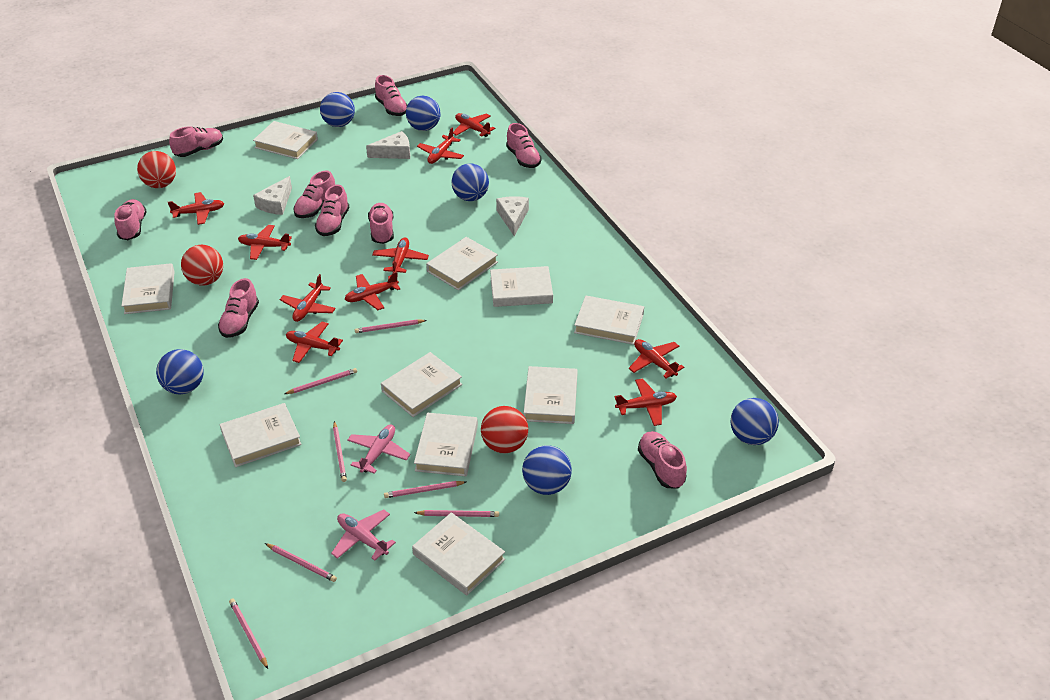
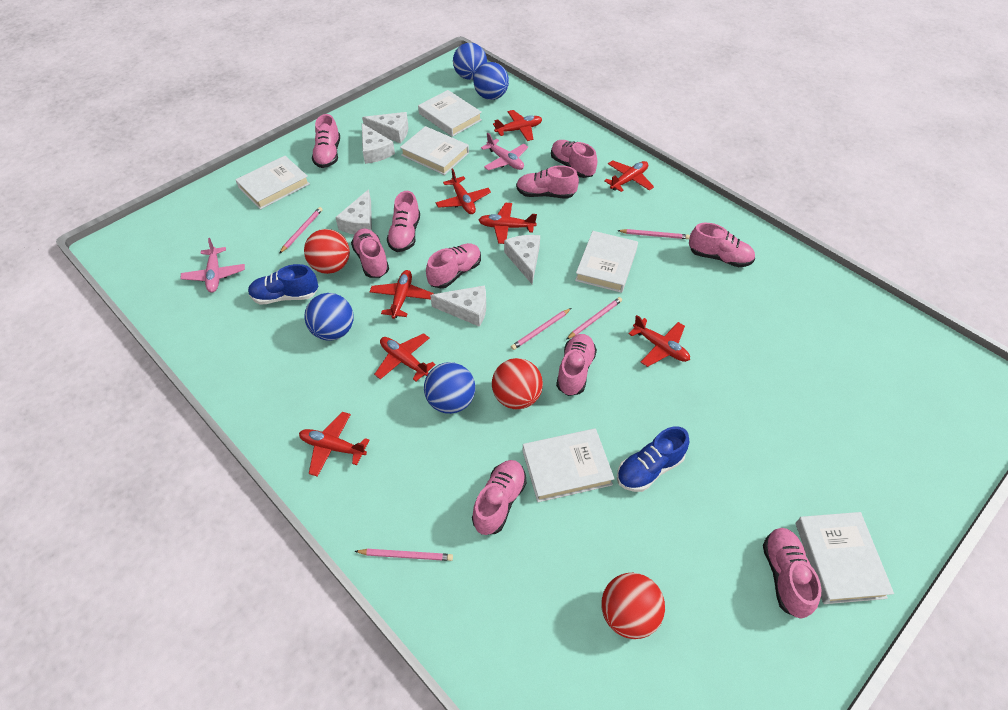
blue ball: [156,349,204,394] [320,92,355,127] [406,96,441,131] [451,164,489,201] [522,445,572,495] [730,398,779,445] = 6 -> [304,293,354,341] [424,362,475,414] [453,43,487,80] [473,62,509,100] = 4
blue shoe: none = 0 -> [248,264,318,305] [617,426,689,492] = 2
pink pencil: [229,598,268,669] [265,543,337,582] [284,368,357,394] [333,421,347,482] [355,319,427,333] [384,481,466,498] [414,510,499,517] = 7 -> [279,207,323,254] [355,549,453,561] [511,308,571,350] [566,297,622,340] [617,229,690,239] = 5
pink shoe: [114,199,147,240] [169,126,223,157] [218,278,259,338] [294,171,335,218] [315,185,349,236] [368,203,394,244] [375,75,407,116] [506,123,542,168] [638,431,687,489] = 9 -> [312,114,340,168] [351,228,389,278] [387,191,420,252] [426,243,481,288] [472,460,527,535] [516,166,579,199] [551,140,597,178] [556,334,597,396] [689,223,755,267] [763,528,821,619] = 10
red plane: [168,192,224,225] [238,225,292,260] [280,274,336,322] [286,322,343,363] [345,272,401,310] [372,237,429,273] [417,127,464,164] [453,113,495,137] [614,379,677,426] [629,339,684,378] = 10 -> [299,412,369,477] [370,270,433,319] [374,333,436,381] [436,168,491,214] [479,203,537,244] [493,110,542,141] [604,160,654,192] [629,315,690,367] = 8
white book: [121,263,175,314] [220,403,302,467] [253,121,318,159] [381,352,462,417] [412,512,505,595] [414,413,478,476] [426,237,498,290] [490,266,553,307] [524,366,578,424] [574,296,644,345] = 10 -> [235,156,310,210] [400,126,469,175] [418,90,482,137] [523,428,615,502] [575,231,638,293] [796,512,894,604] = 6
white cheese: [253,176,292,215] [366,131,410,159] [496,196,529,236] = 3 -> [335,189,372,235] [362,112,408,143] [362,123,395,164] [430,285,486,327] [504,235,540,284] = 5

